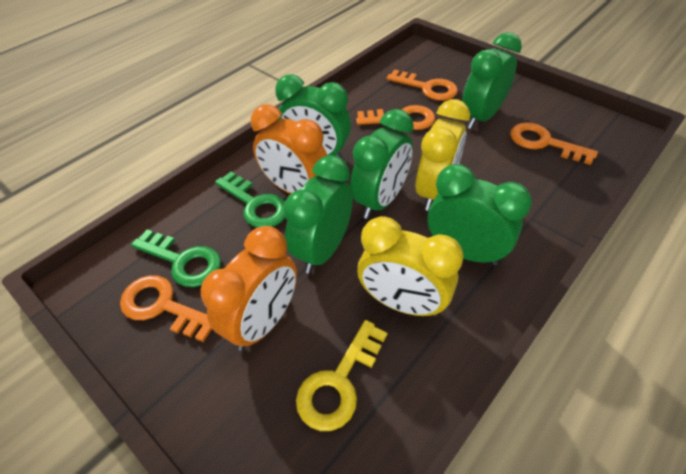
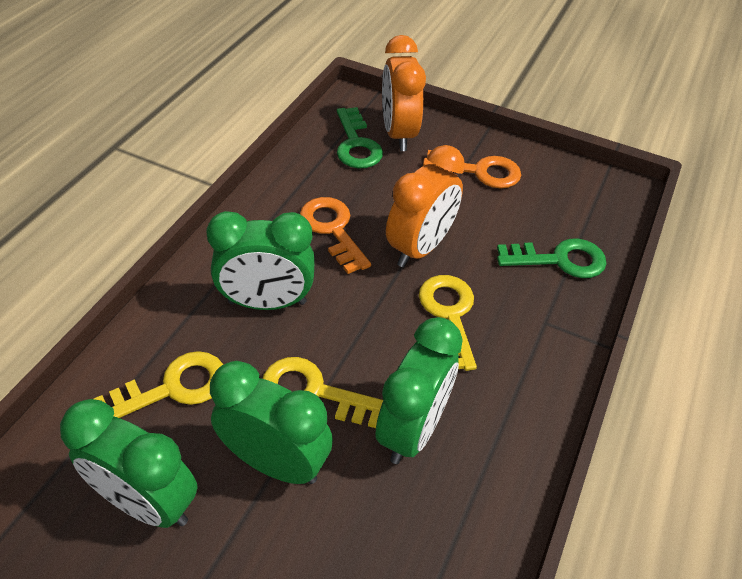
green clock: [275,75,351,160] [283,155,353,274] [350,109,414,219] [428,164,532,266] [462,32,522,129] = 5 -> [60,399,198,528] [206,211,315,310] [210,361,333,484] [376,317,463,464] = 4
orange key: [120,275,212,342] [356,105,435,130] [387,69,458,101] [510,122,598,165] = 4 -> [300,197,371,274] [423,150,521,189] = 2
yellow clock: [357,216,464,317] [416,99,470,211] = 2 -> none = 0
yellow key: [296,320,388,431] = 1 -> [94,351,224,418] [263,357,383,428] [419,275,477,371] = 3

